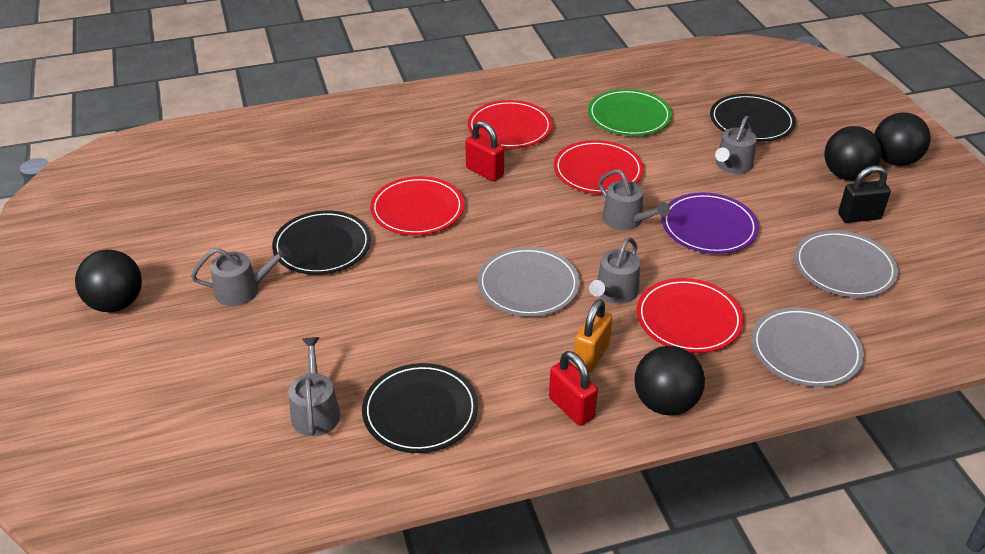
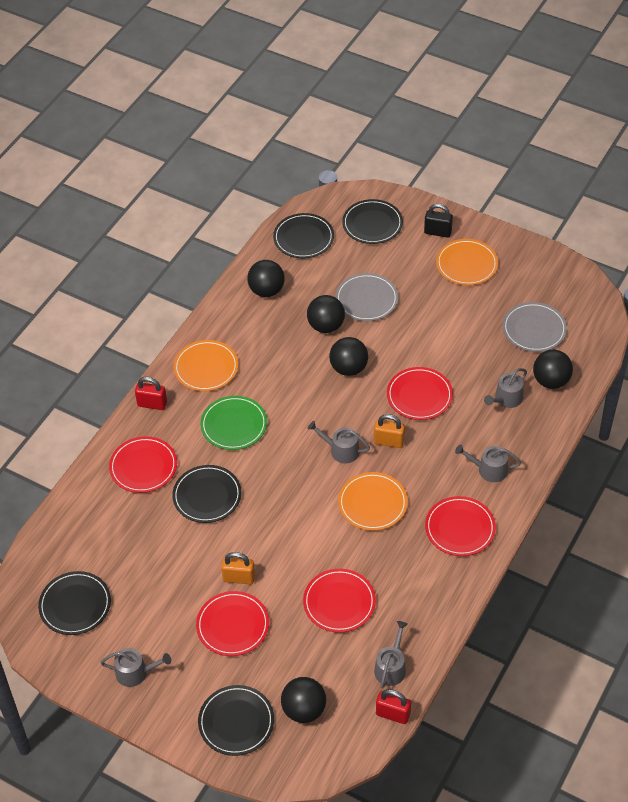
black ball: [75,250,142,312] [634,346,705,416] [824,126,882,181] [874,112,931,166] = 4 -> [247,260,285,297] [281,677,326,723] [307,295,345,333] [329,337,368,376] [533,350,573,389] = 5
black plate: [272,211,371,275] [362,363,478,453] [710,94,796,141] = 3 -> [38,571,111,635] [172,465,242,523] [198,685,274,756] [273,213,334,258] [342,199,403,244] = 5
grey plate: [477,247,580,317] [751,307,864,387] [794,230,898,298] = 3 -> [335,273,398,321] [503,302,567,352] = 2
orange padlock: [573,299,613,372] = 1 -> [221,552,255,584] [374,414,405,448] = 2
orange plate: none = 0 -> [173,340,238,391] [338,472,408,531] [436,239,498,285] = 3
purple plate: [662,192,759,254] = 1 -> none = 0
red plate: [370,176,464,235] [468,100,552,149] [554,140,644,194] [637,278,744,353] = 4 -> [109,436,177,493] [196,591,269,656] [303,569,376,633] [387,367,453,420] [425,496,496,556] = 5

